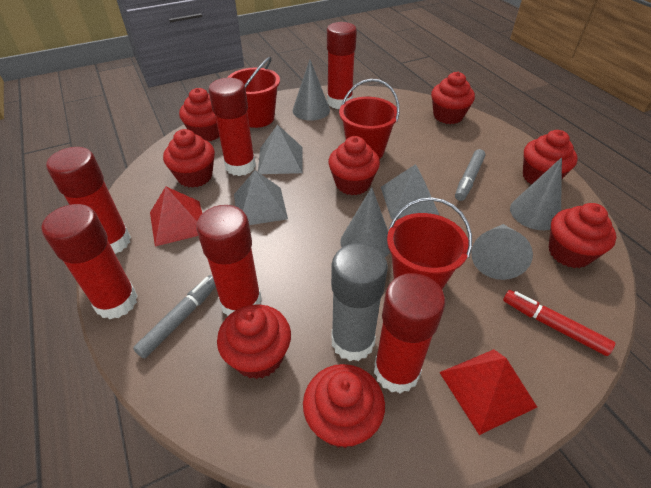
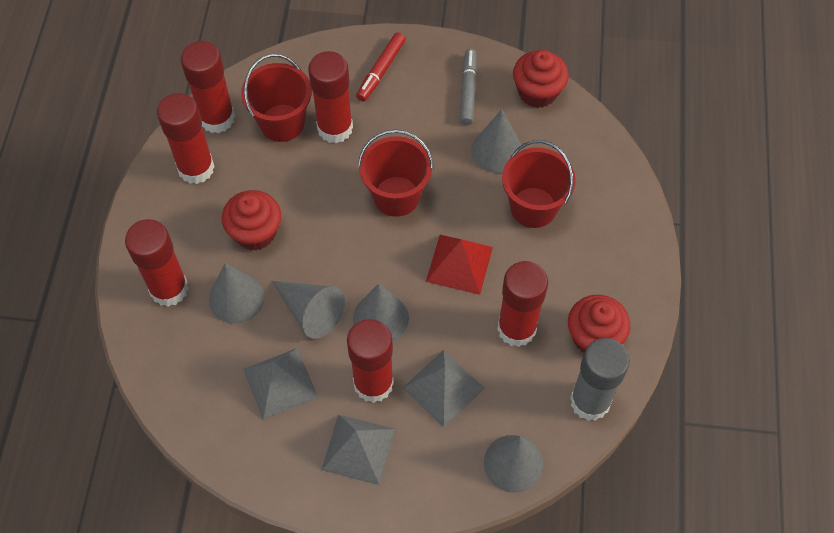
grey cone: [293,59,330,121] [340,187,390,257] [471,224,533,280] [510,157,562,230] = 4 -> [209,263,264,324] [272,281,345,339] [353,283,409,342] [471,109,523,173] [484,435,543,493] = 5
grey marker: [133,275,216,359] [455,149,486,201] = 2 -> [460,49,477,125] = 1
red cupcake: [163,129,215,188] [179,88,219,142] [217,304,291,379] [303,364,385,448] [328,136,380,195] [431,72,475,124] [523,130,578,185] [549,203,617,268] = 8 -> [222,190,281,250] [513,50,569,108] [568,295,630,352] = 3
red pyramid: [150,186,202,247] [439,349,537,435] = 2 -> [426,235,493,295] = 1

